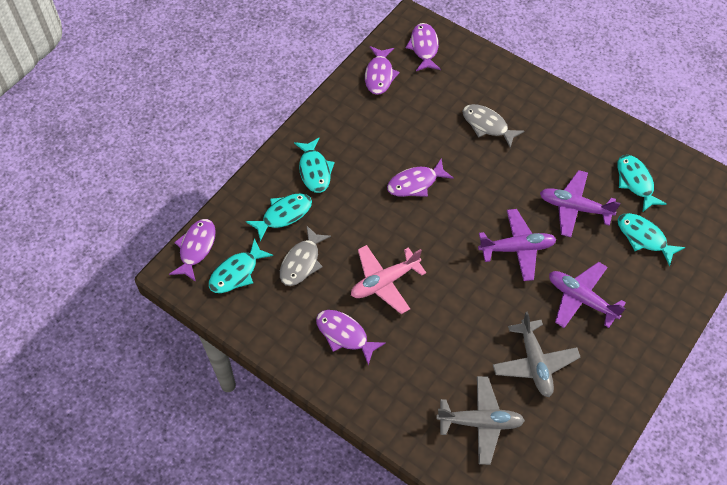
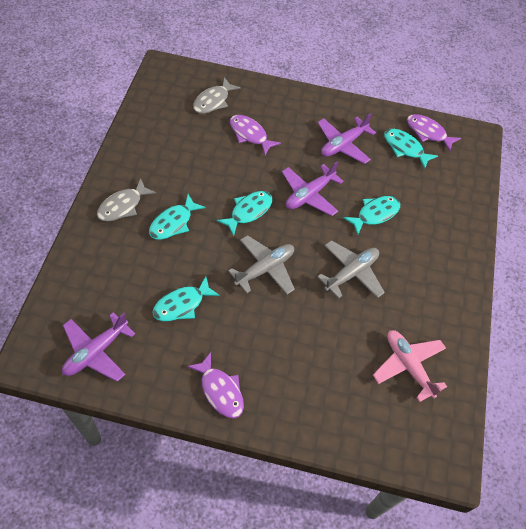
purple fish: [169,219,216,282] [316,310,386,366] [365,46,400,95] [387,158,454,197] [405,23,441,71] = 5 -> [187,352,244,418] [230,115,281,155] [407,114,461,152] = 3

